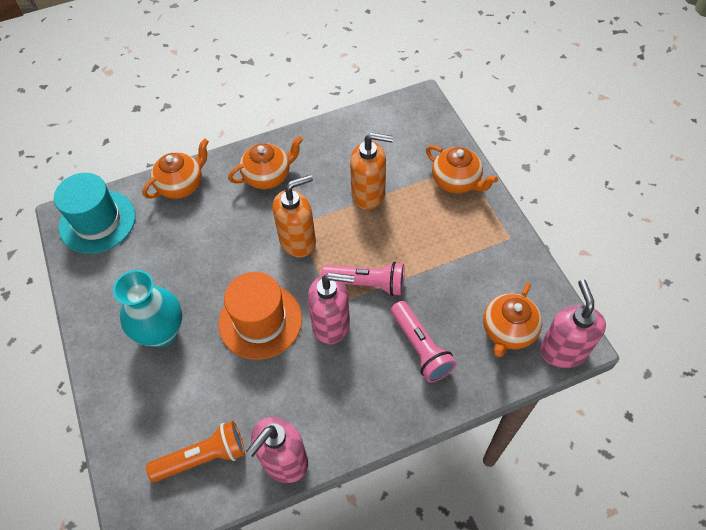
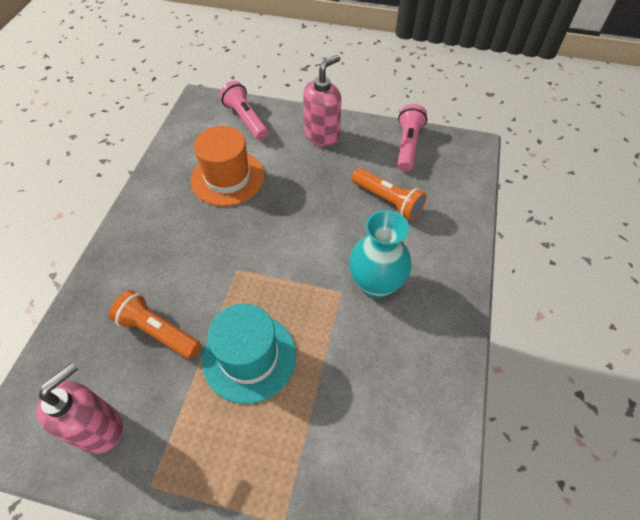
orange flashlight: [146,421,245,482] = 1 -> [109,290,201,359] [351,168,427,221] = 2
orange soap dispenser: [273,175,316,258] [350,132,393,210] = 2 -> none = 0
orange teapot: [142,138,209,199] [228,136,303,189] [426,145,498,193] [483,283,542,357] = 4 -> none = 0
pink soap dispenser: [246,417,308,483] [308,273,354,344] [540,280,606,368] = 3 -> [36,362,123,454] [303,55,341,147] = 2

